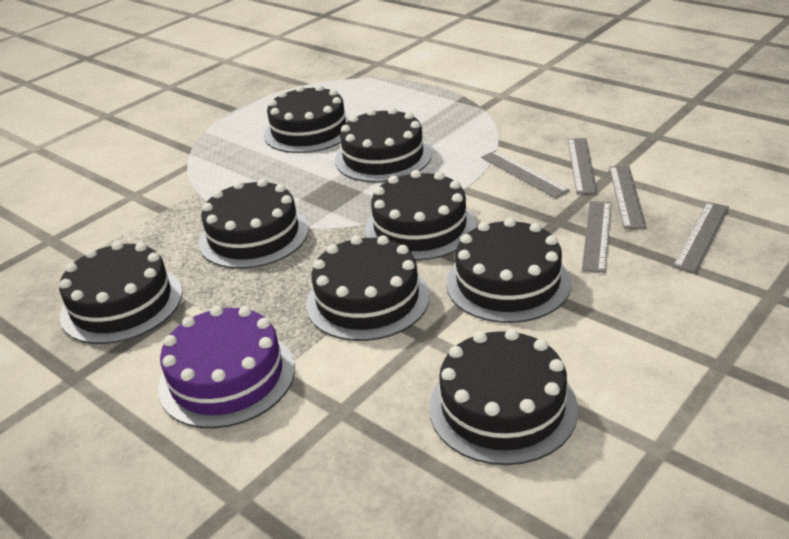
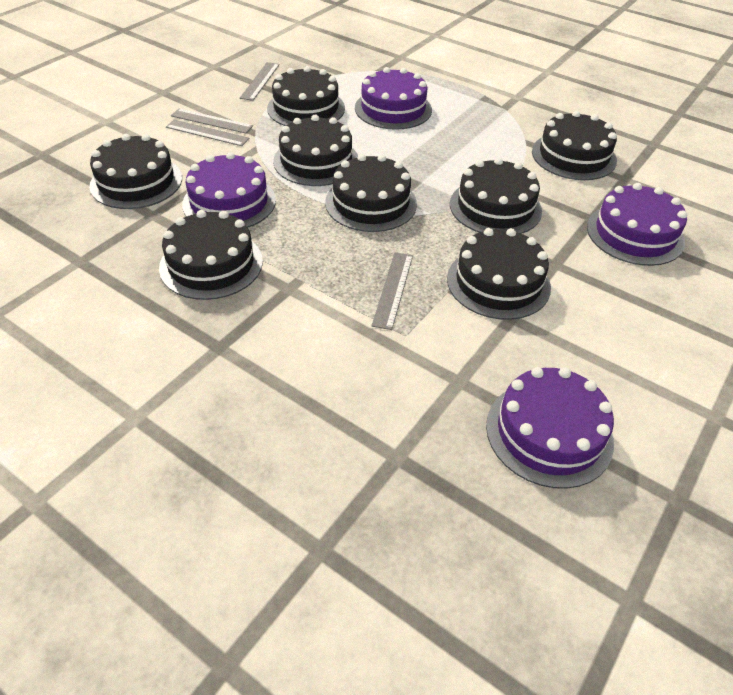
grey ruler: [481,151,570,198] [567,138,598,194] [582,201,611,273] [609,166,647,229] [673,202,729,273] = 5 -> [166,120,249,146] [171,109,253,134] [240,62,280,101] [372,252,413,330] = 4
purple cake: [158,306,295,428] = 1 -> [182,152,276,227] [355,67,432,130] [486,367,614,489] [587,183,687,266] = 4

